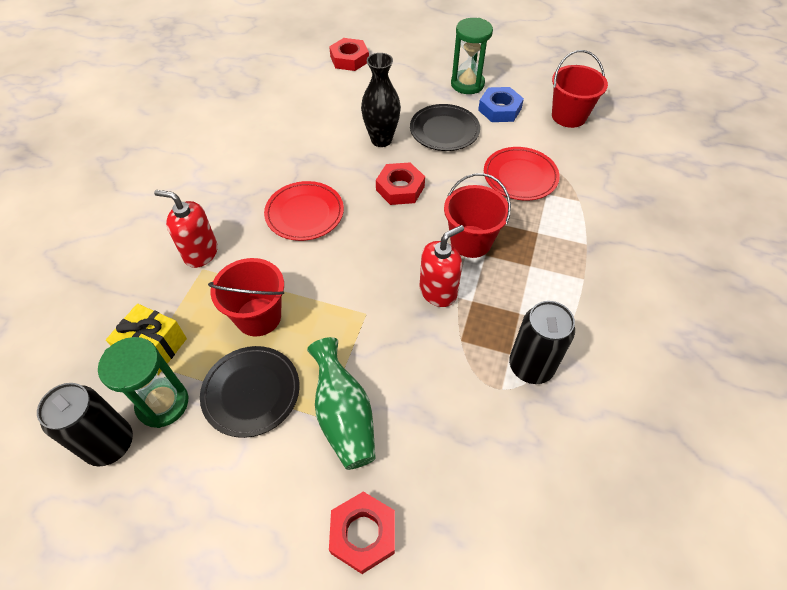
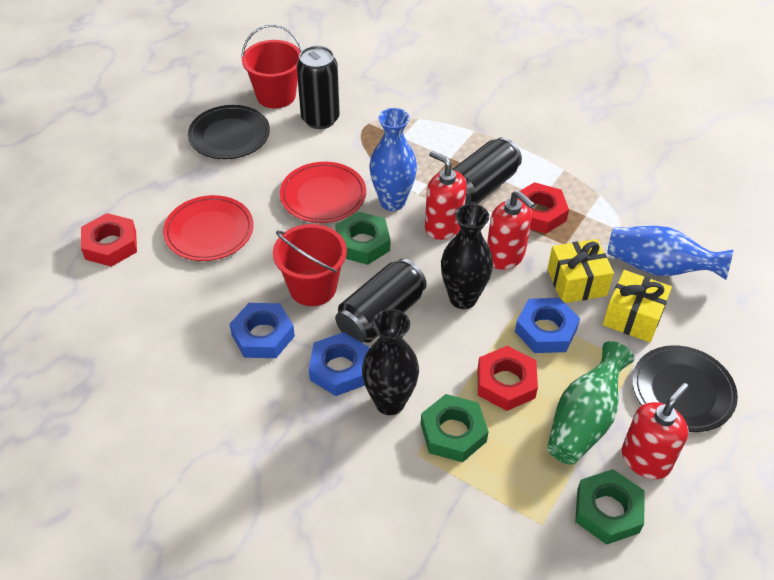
black can: [37,383,133,466] [509,301,575,384] = 2 -> [297,46,340,129] [335,258,427,343] [452,137,522,204] = 3
black vase: [361,53,401,147] = 1 -> [362,309,419,415] [441,204,493,309] = 2
blue nut: [478,87,524,122] = 1 -> [229,303,295,358] [309,332,370,396] [515,298,580,353] = 3
blue vase: none = 0 -> [370,108,417,211] [607,226,733,280] = 2
green hourglass: [98,337,188,428] [451,18,493,94] = 2 -> none = 0
green nut: none = 0 -> [335,211,390,265] [421,394,489,462] [575,469,645,545] = 3
red bucket: [208,258,284,337] [444,173,511,258] [552,50,608,128] = 3 -> [241,24,302,108] [273,224,347,306] = 2
red soap dispenser: [154,190,218,268] [420,225,464,307] = 2 -> [425,151,467,240] [487,191,535,270] [622,383,689,479] = 3
yellow gift: [106,304,187,375] = 1 -> [547,239,614,303] [603,270,672,342] = 2

